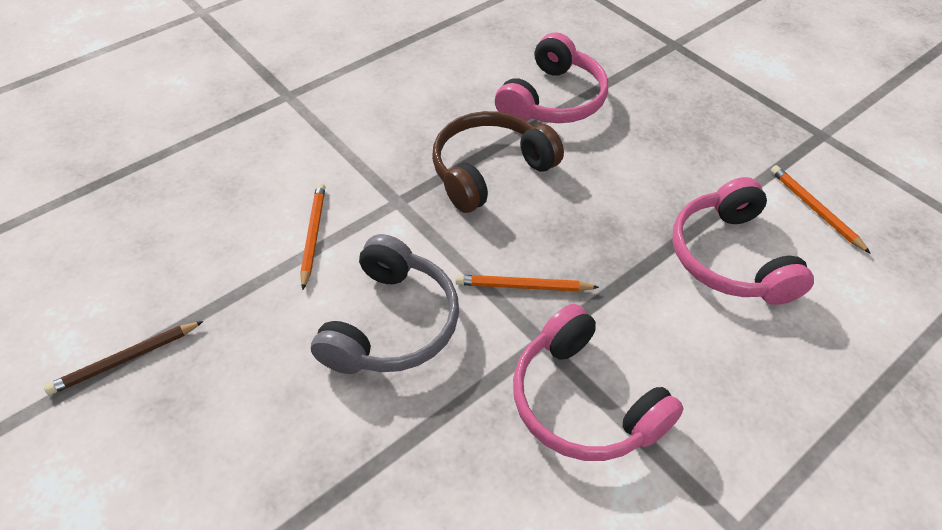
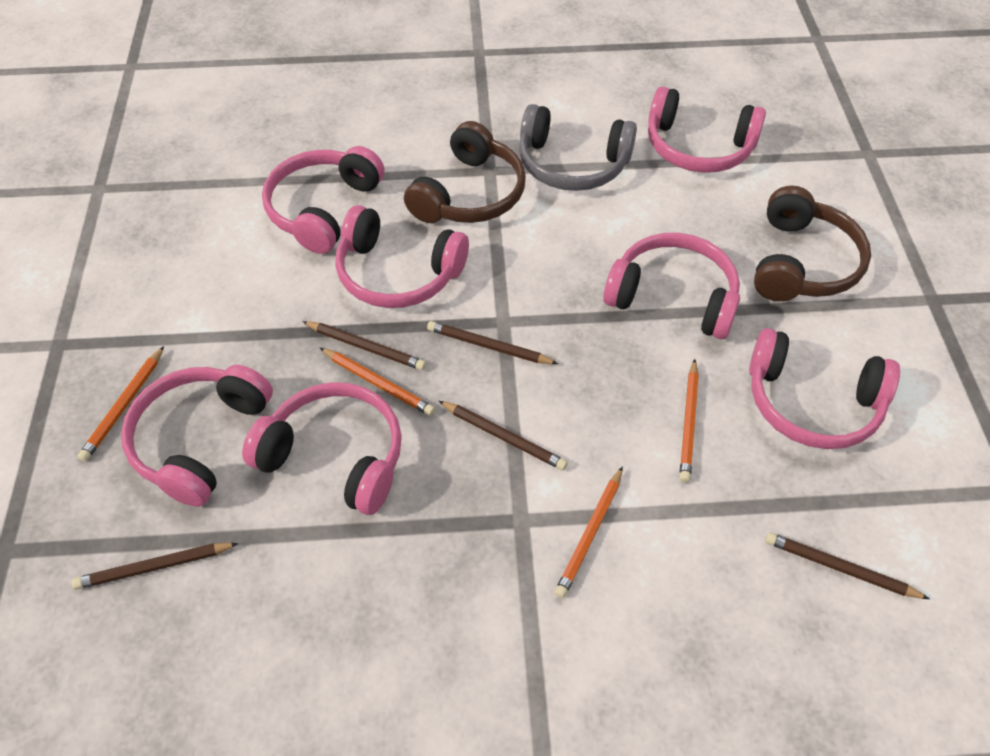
brown headphones: [432,111,564,213] = 1 -> [404,121,526,223] [754,186,871,301] = 2
brown pencil: [44,321,204,395] = 1 -> [71,543,239,590] [302,321,426,370] [427,321,558,364] [439,401,568,470] [765,532,929,599] = 5
orange pencil: [300,183,325,290] [455,275,599,292] [770,165,871,254] = 3 -> [78,346,164,462] [320,348,435,416] [555,466,623,598] [679,359,699,483] = 4
pink headphones: [495,32,608,123] [513,304,684,461] [672,177,814,305] = 3 -> [121,365,273,507] [242,382,402,515] [262,146,384,254] [335,205,469,308] [603,233,740,339] [648,86,766,173] [749,328,900,449] = 7

